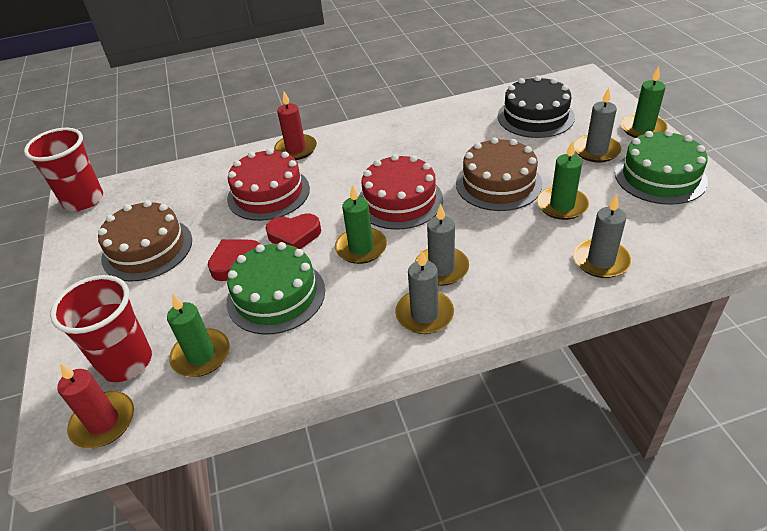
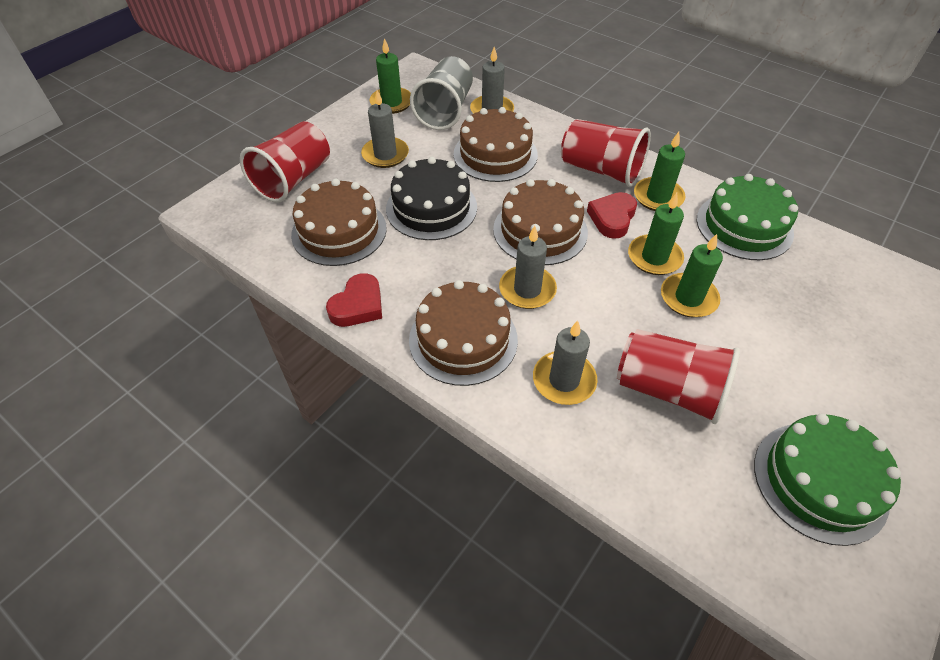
brown cake: [98,200,192,282] [456,137,542,211] = 2 -> [291,179,387,266] [409,280,518,386] [453,107,538,182] [493,179,588,265] = 4
grey cup: none = 0 -> [410,56,473,130] = 1
red cake: [227,148,310,221] [359,154,443,230] = 2 -> none = 0
red candle: [57,363,134,448] [274,91,317,160] = 2 -> none = 0
red cup: [24,128,103,212] [50,275,152,382] = 2 -> [240,121,330,203] [561,119,651,187] [617,329,740,424] = 3

